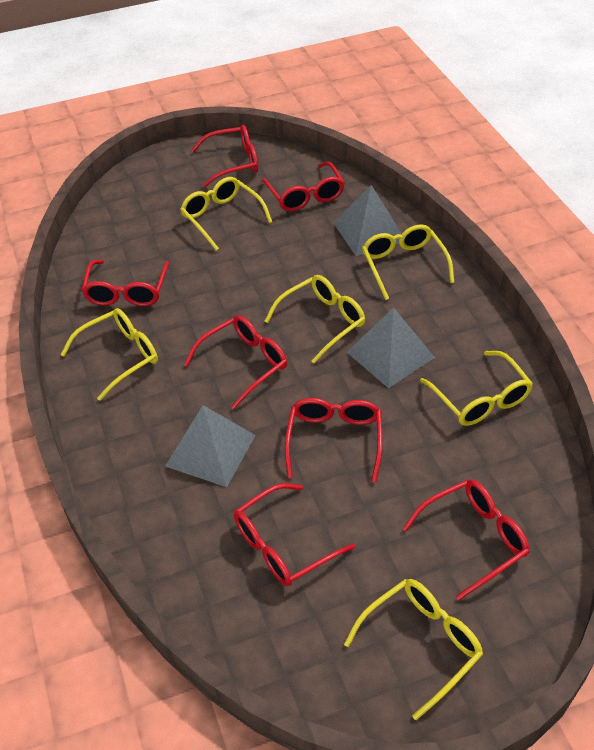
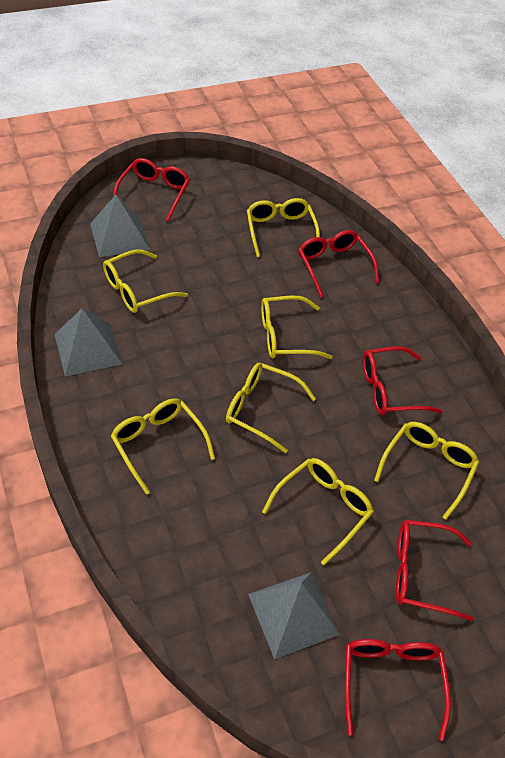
red glasses: [81,260,170,306] [184,315,287,409] [191,125,258,187] [234,483,355,587] [261,161,345,211] [285,398,383,483] [403,479,530,600] = 7 -> [113,158,190,222] [298,230,379,297] [345,639,451,741] [363,346,443,415] [396,520,474,621] = 5
yellow glasses: [61,308,158,401] [180,177,272,251] [264,275,365,363] [344,579,483,720] [362,224,454,300] [420,351,533,426] = 6 -> [103,249,188,313] [111,398,215,495] [226,362,316,453] [247,198,320,257] [261,295,333,359] [262,458,374,565] [374,422,479,520] = 7

